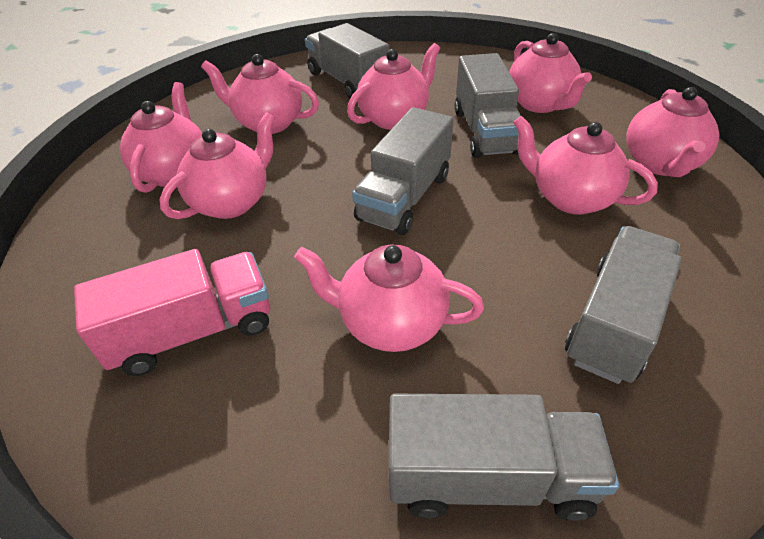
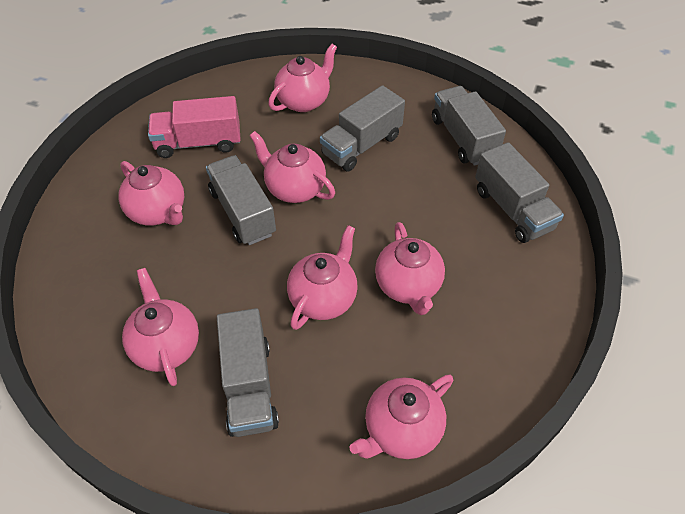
pink teapot: [120,82,202,193] [160,112,275,219] [201,54,319,134] [294,244,484,352] [347,43,440,130] [509,33,592,113] [513,116,658,214] [626,87,720,177] = 8 -> [118,161,184,226] [122,268,199,386] [249,131,335,203] [268,44,337,112] [287,225,358,330] [349,374,453,459] [375,222,445,315] = 7

